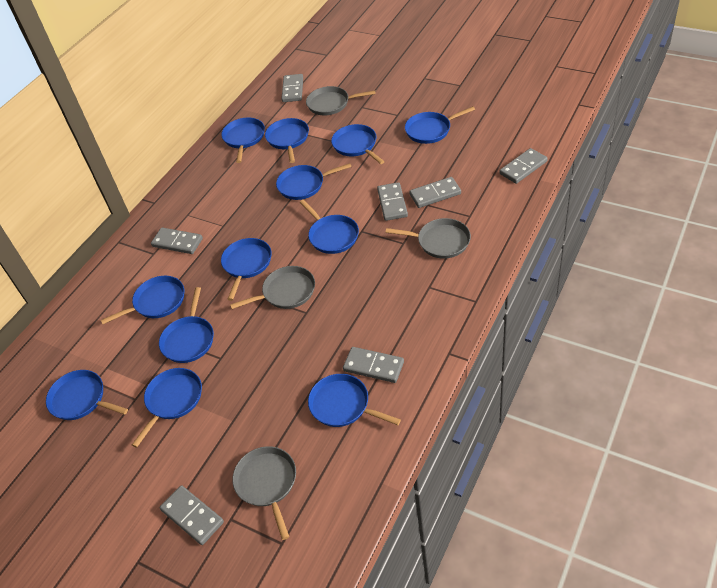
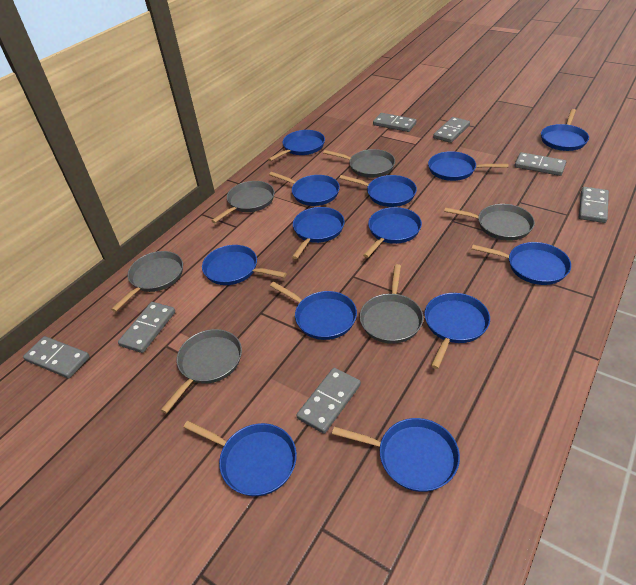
blue pan: [46,370,128,420] [101,276,184,324] [132,368,202,448] [159,287,214,363] [221,117,265,163] [221,238,272,301] [265,118,309,163] [276,163,351,200] [300,200,359,254] [308,374,401,427] [331,124,385,164] [405,107,475,144] = 12 -> [183,421,297,496] [202,245,287,285] [268,130,325,161] [269,172,340,206] [270,282,357,340] [292,207,345,259] [332,418,460,492] [339,175,417,207] [363,207,422,258] [424,293,490,369] [428,151,508,181] [472,242,571,285] [541,109,589,151] = 13
grey pan: [230,266,315,309] [232,446,296,540] [306,86,376,116] [385,218,471,259] = 4 -> [111,251,183,312] [161,329,242,414] [211,181,275,223] [323,149,395,178] [359,264,423,344] [444,204,535,241] = 6

